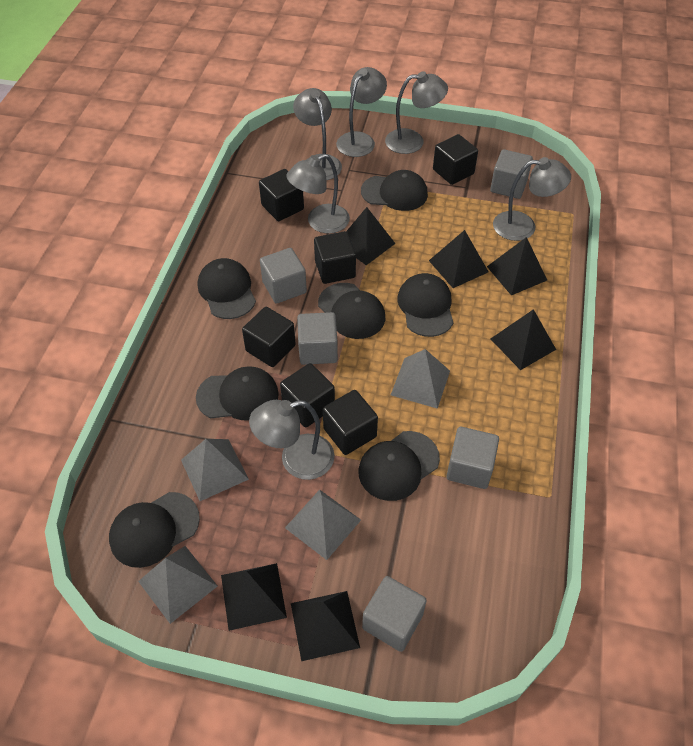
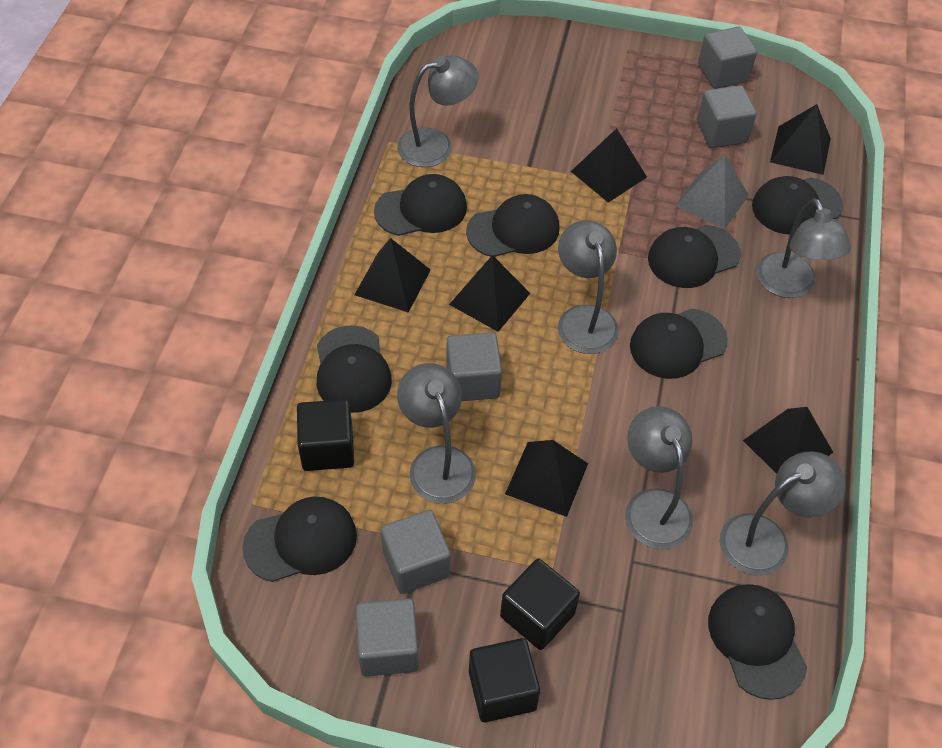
black cap: [109,492,200,568] [196,366,279,421] [198,258,256,319] [318,283,385,339] [358,431,440,501] [361,170,428,211] [397,273,454,337] = 7 -> [242,496,357,582] [317,325,392,413] [374,174,467,236] [466,194,560,257] [630,309,728,379] [648,225,741,288] [708,584,807,700] [752,176,843,234] = 8
black cube: [242,307,296,367] [259,169,304,221] [280,363,335,427] [314,231,356,284] [323,390,378,455] [433,134,478,185] = 6 -> [297,399,354,471] [469,638,540,722] [500,559,580,650] = 3
grey pyramid: [138,546,218,624] [181,439,249,501] [285,490,361,560] [391,349,450,409] = 4 -> [675,155,749,229] = 1

